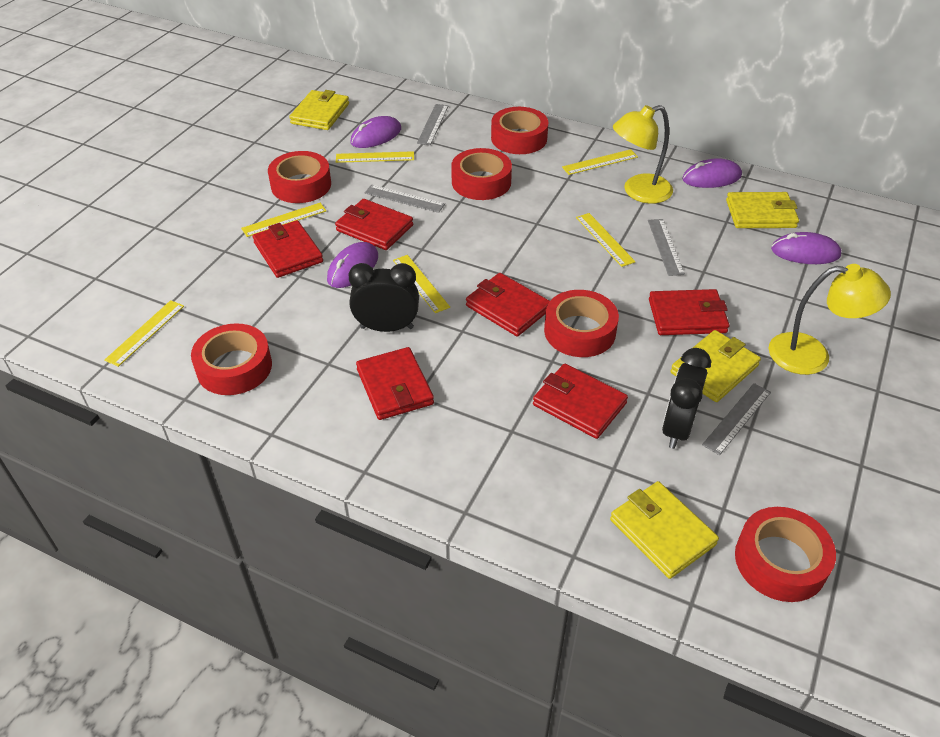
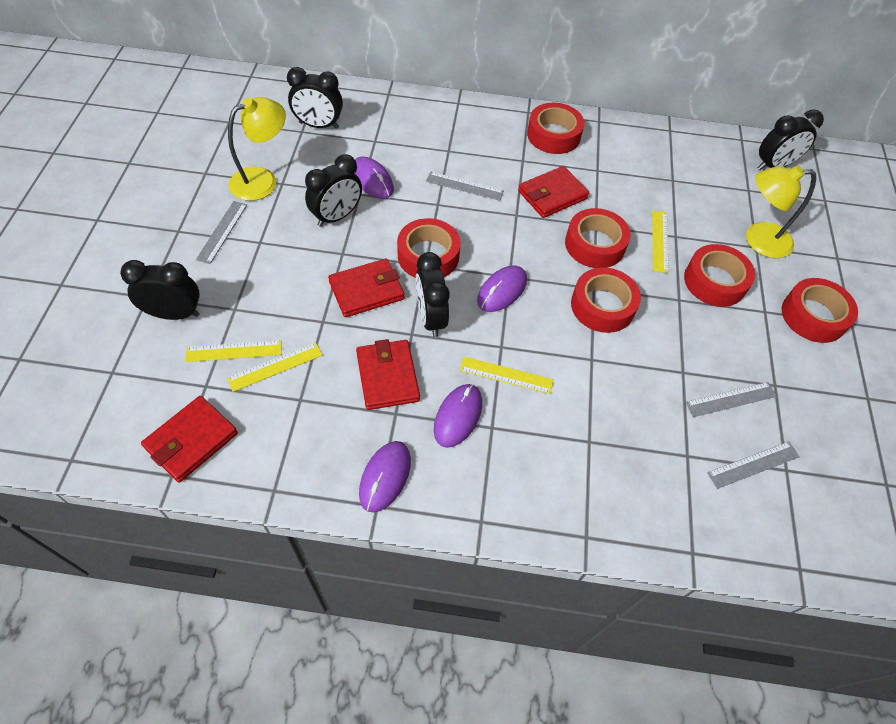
black clock: [348,263,419,332] [662,348,711,449] = 2 -> [120,260,200,320] [287,67,343,129] [305,154,362,227] [416,252,450,337] [757,110,824,170] = 5
red wallet: [253,220,323,278] [335,199,413,250] [356,347,434,420] [466,273,550,337] [533,364,628,439] [649,289,729,335] = 6 -> [141,396,238,483] [328,258,404,317] [356,339,420,410] [518,166,589,218] = 4
yellow ruler: [105,300,184,367] [241,203,326,237] [336,151,414,163] [393,255,450,313] [562,149,638,175] [576,213,636,267] = 6 -> [185,340,281,362] [227,342,322,392] [459,357,554,394] [652,211,669,273] = 4
yellow wallet: [289,90,349,130] [610,481,719,579] [671,330,761,402] [726,192,799,228] = 4 -> none = 0

